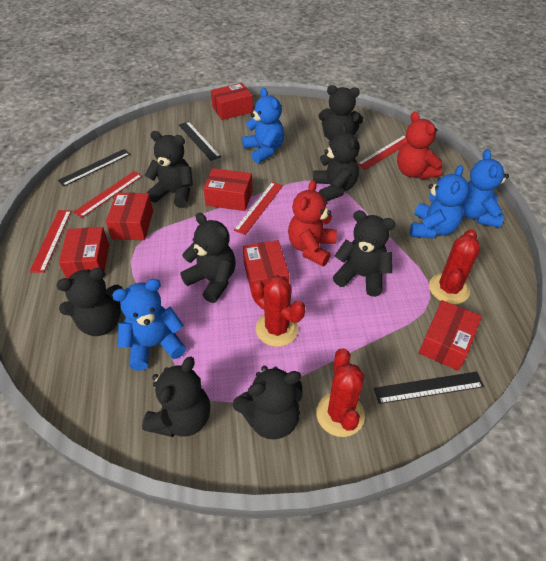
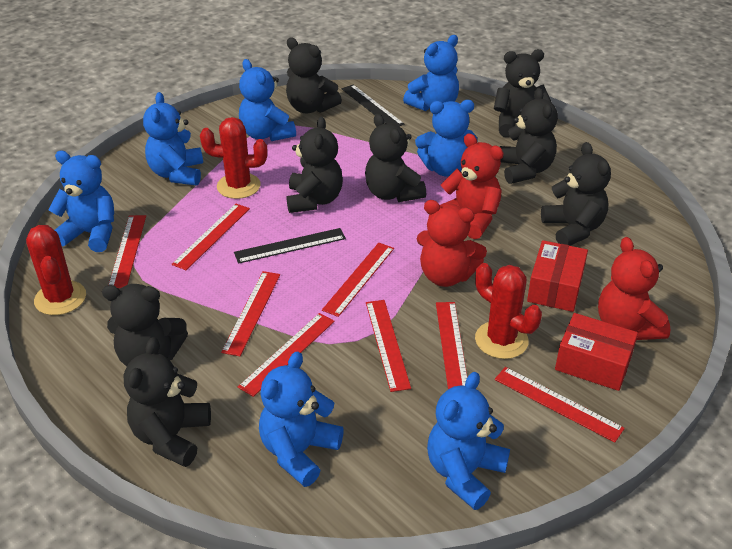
black ruler: [58,149,131,187] [179,121,221,161] [374,372,484,404] = 3 -> [234,228,346,264] [341,85,404,126] = 2
blue teddy bear: [112,279,186,371] [242,88,284,163] [410,165,469,239] [462,149,509,228] = 4 -> [48,151,114,252] [143,92,203,186] [239,59,296,141] [259,351,344,487] [403,35,459,111] [415,100,477,177] [427,372,510,510] = 7
red box: [59,227,109,279] [106,193,153,240] [203,168,253,211] [211,83,253,120] [243,240,289,294] [419,300,482,371] = 6 -> [527,240,588,312] [555,313,638,391] = 2
red ruler: [30,210,71,273] [73,171,143,218] [234,182,283,235] [357,135,406,170] = 4 -> [109,215,146,288] [172,204,250,270] [221,271,280,356] [238,313,335,397] [322,243,394,317] [366,300,411,392] [436,302,467,389] [495,367,625,443] = 8
red teddy bear: [288,180,337,266] [397,111,442,179] = 2 -> [417,200,487,287] [441,133,503,239] [598,237,670,340] = 3

